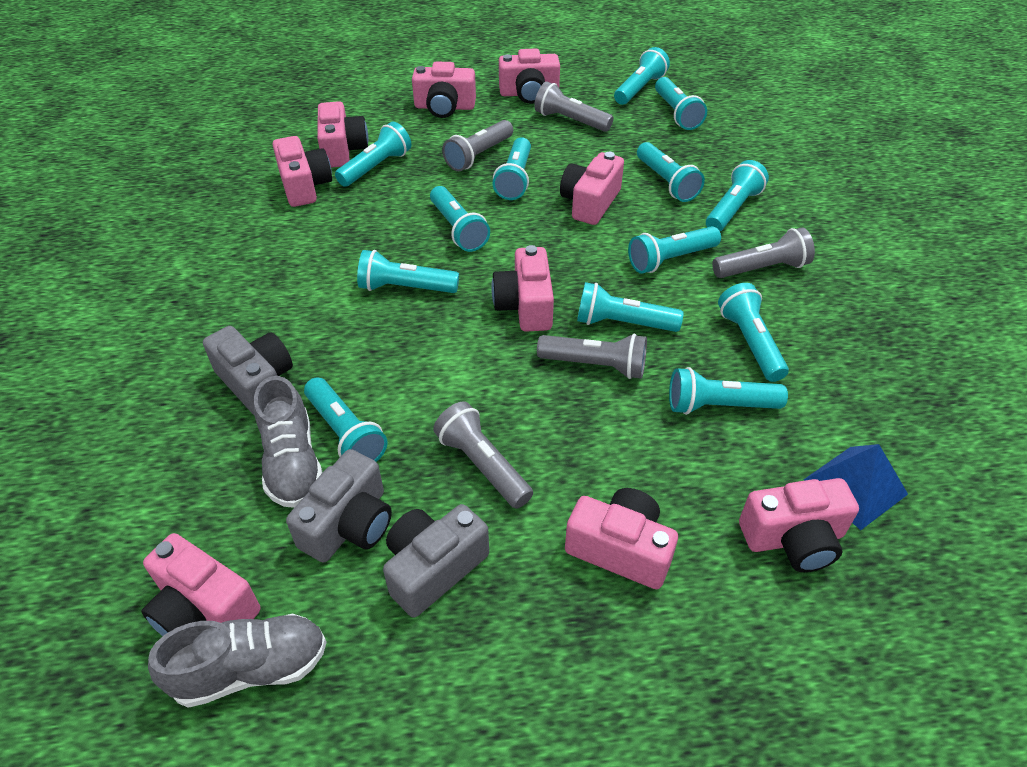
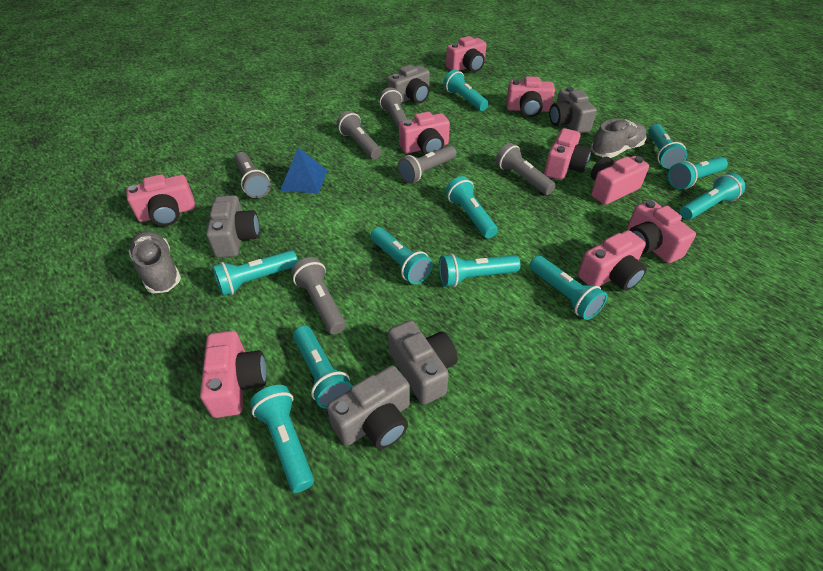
grey camera: [203,326,293,416] [286,449,392,563] [383,504,489,618] = 3 -> [206,195,259,258] [327,365,410,449] [387,65,430,103] [388,320,458,405] [549,87,597,134] = 5
grey flashlight: [433,401,533,509] [442,120,513,171] [534,81,613,132] [537,334,647,379] [712,227,815,278] = 5 -> [234,152,271,198] [291,257,346,334] [337,111,381,159] [379,88,408,131] [398,145,456,183] [496,143,556,195] = 6
turquoise flashlight: [304,377,388,462] [335,122,412,187] [357,250,459,293] [430,186,490,252] [492,137,531,200] [577,282,684,332] [614,47,670,105] [628,226,721,274] [637,142,705,202] [655,77,707,130] [669,367,788,415] [706,160,769,231] [718,283,789,382] = 13 -> [212,250,298,296] [250,385,314,493] [293,326,352,409] [370,227,433,284] [439,253,521,287] [443,70,488,111] [445,176,498,238] [530,256,607,320] [648,124,687,169] [668,157,728,189] [680,173,745,220] = 11

